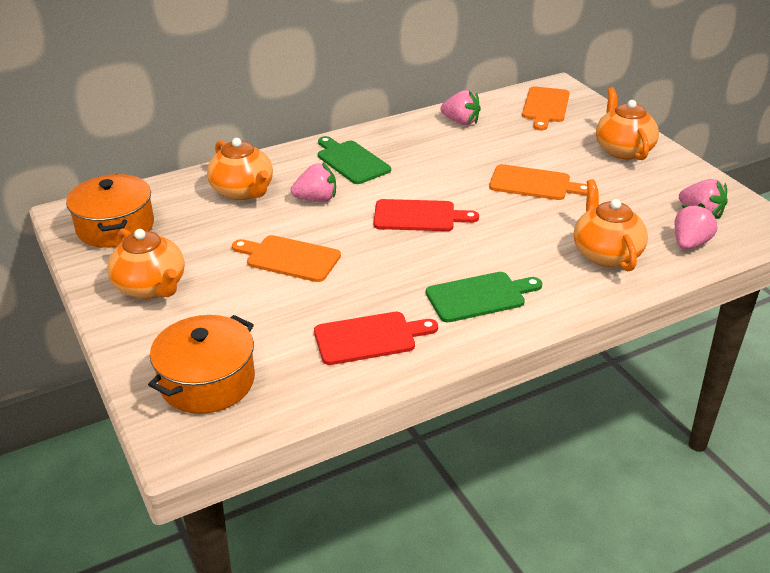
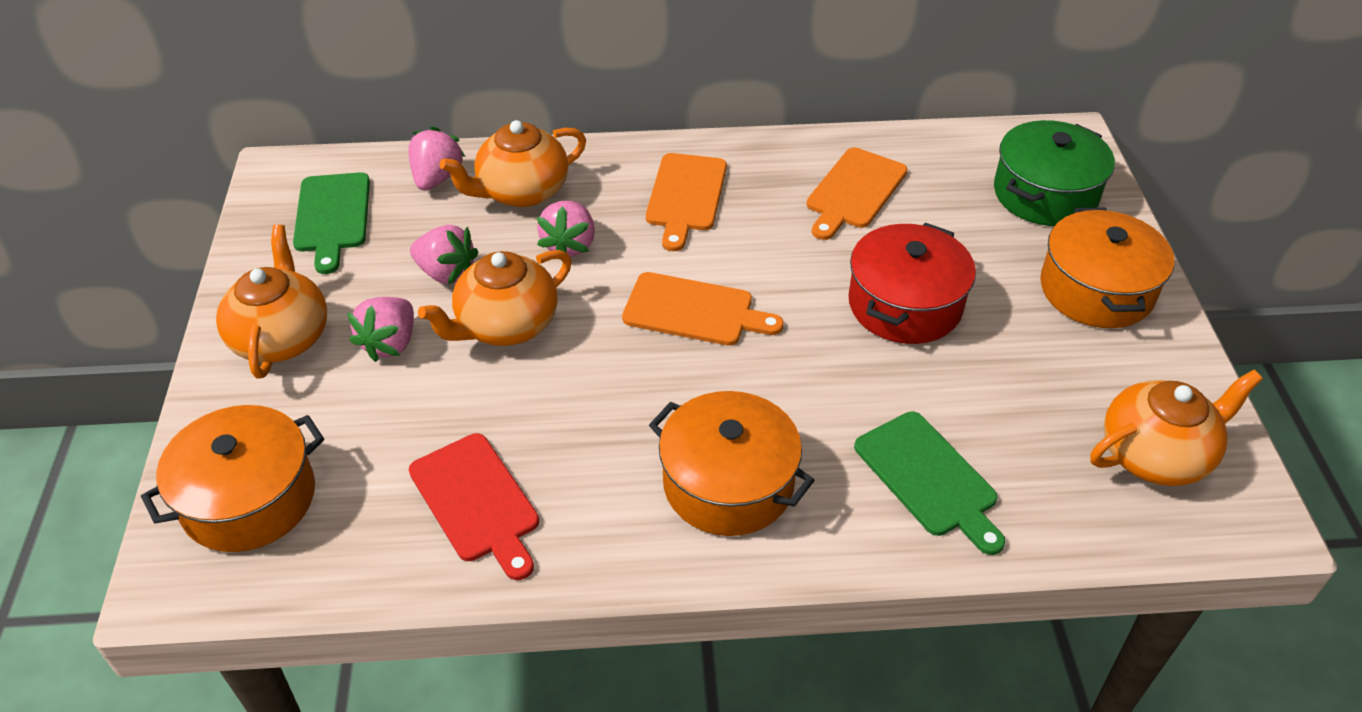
green pot: none = 0 -> [994,120,1115,226] = 1
orange pot: [66,174,154,248] [148,315,255,414] = 2 -> [141,405,324,552] [649,391,814,536] [1040,208,1174,328] = 3
red cutting board: [314,312,438,365] [373,199,479,231] = 2 -> [409,433,539,580] = 1
red pot: none = 0 -> [848,223,976,344] = 1

